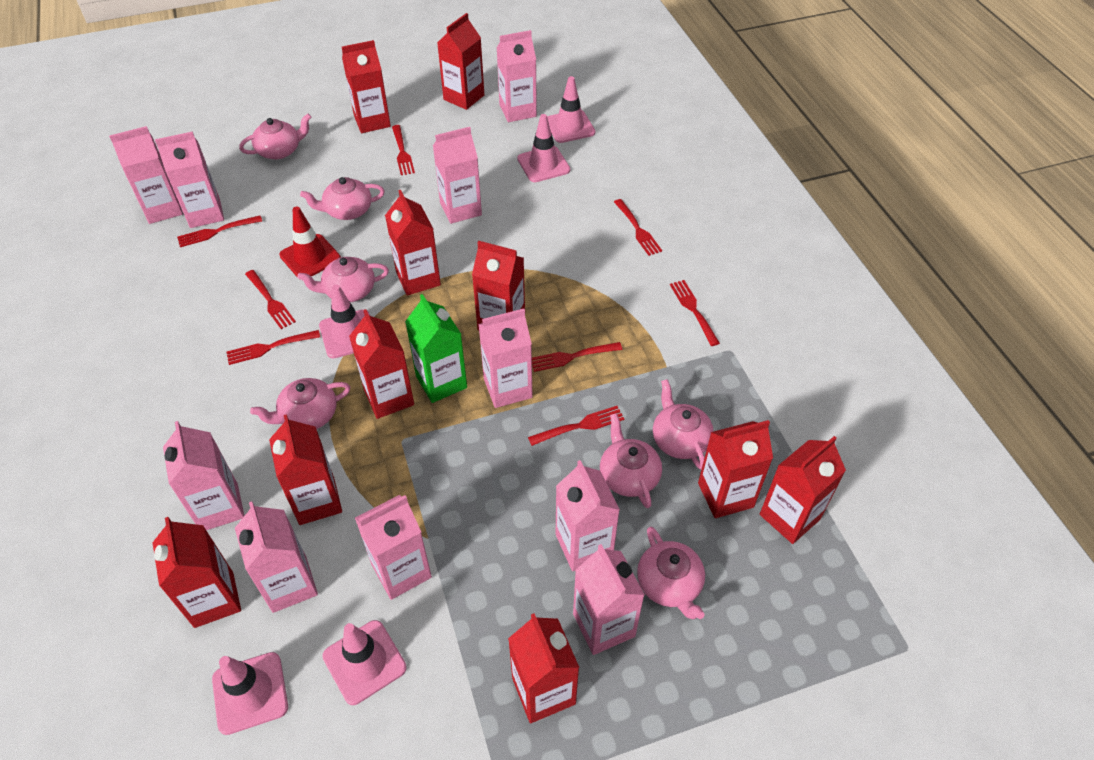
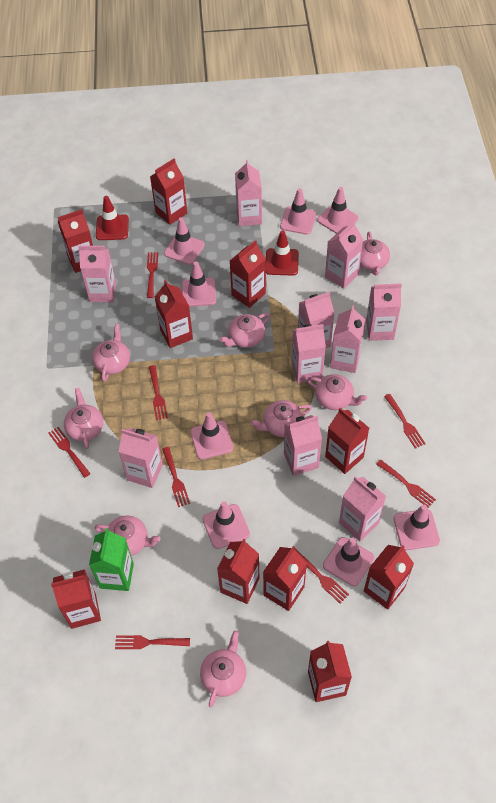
pink teapot: [239,114,311,159] [250,378,350,429] [297,257,389,302] [300,177,385,220] [600,413,662,508] [637,527,705,619] [653,379,714,469] = 7 -> [64,388,103,449] [92,324,130,382] [95,515,161,556] [200,630,246,707] [220,313,270,348] [251,400,312,437] [307,374,367,410] [360,232,390,275] = 8
pink traffic cone: [212,652,288,735] [319,284,370,358] [322,620,407,705] [517,114,570,182] [547,76,595,143] = 5 -> [164,217,205,265] [182,261,216,307] [190,412,233,460] [202,501,250,549] [280,188,317,235] [317,187,358,234] [323,537,374,586] [394,505,440,550] = 8
red traffic cone: [279,207,341,277] = 1 -> [96,196,129,240] [266,230,299,276] = 2

